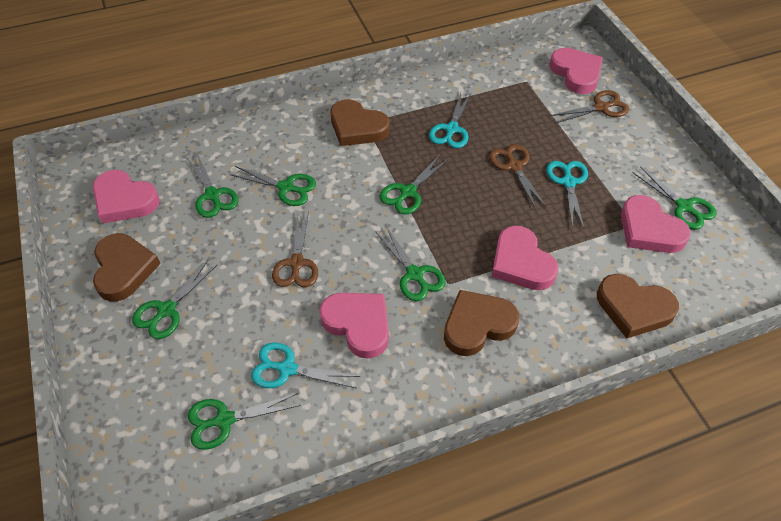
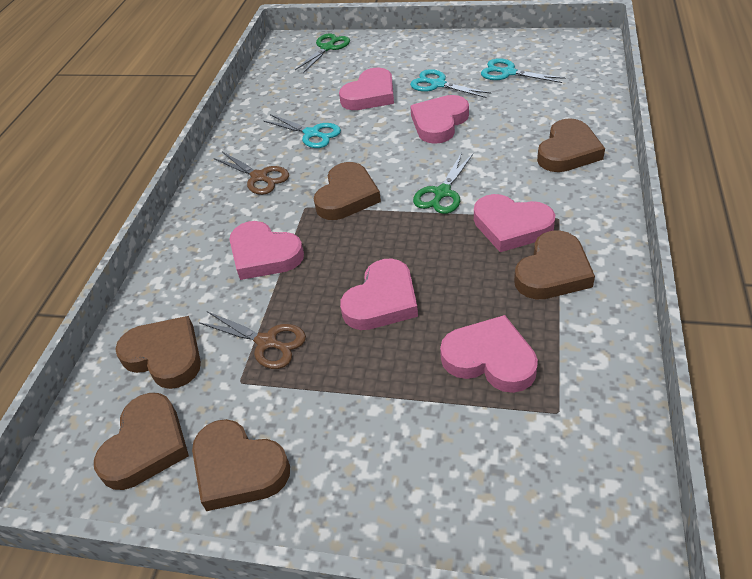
brown heart: [93,233,161,302] [331,99,389,146] [444,290,519,356] [597,274,679,338] = 4 -> [94,393,189,490] [115,316,201,389] [192,419,290,511] [314,162,381,220] [514,230,595,300] [537,118,605,172] = 6
brown scissors: [272,211,318,287] [489,144,546,209] [550,90,630,124] = 3 -> [199,311,306,369] [214,152,289,195] = 2
green scissors: [132,260,217,339] [187,154,239,218] [188,393,301,450] [230,166,316,206] [375,227,446,301] [380,155,449,215] [633,166,717,230] = 7 -> [295,33,350,73] [413,153,473,214] = 2
pink heart: [93,170,160,224] [319,293,389,359] [492,226,558,290] [549,48,603,94] [621,195,691,253] = 5 -> [229,221,304,280] [339,68,394,110] [340,259,418,330] [410,95,469,144] [440,315,538,393] [474,194,555,252] = 6

